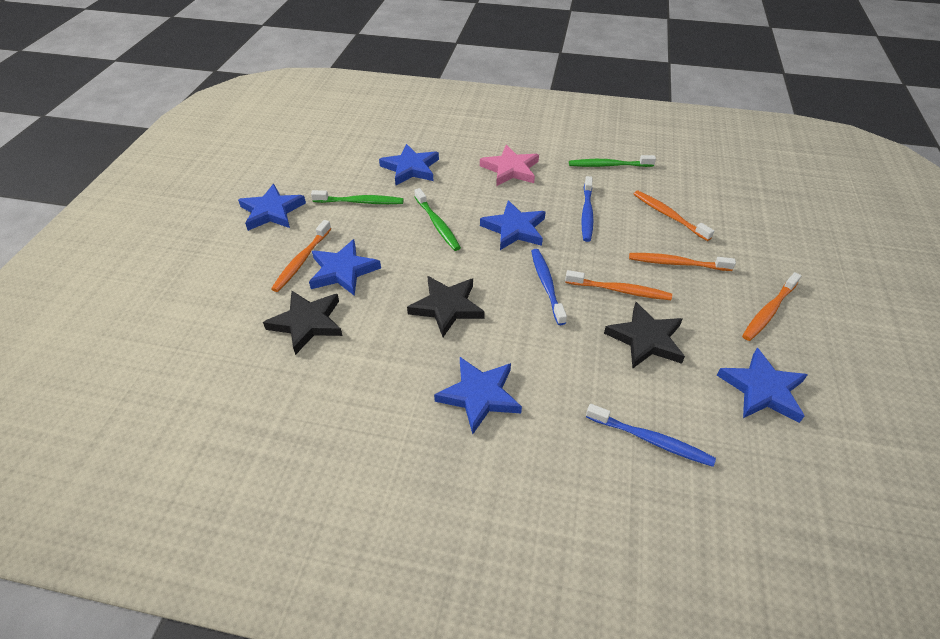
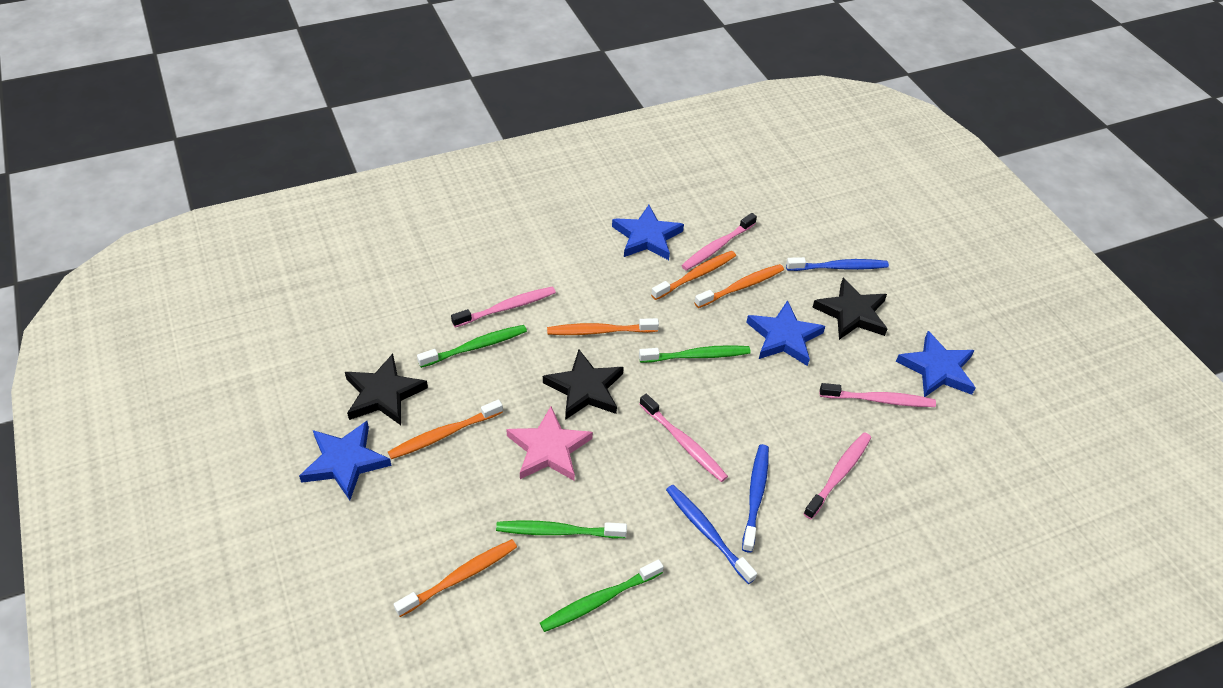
blue star: [238,184,306,231] [309,239,381,296] [379,144,439,185] [434,357,522,435] [480,200,546,250] [717,348,808,423] = 6 -> [299,421,392,501] [612,205,684,260] [746,300,825,366] [896,331,976,397] = 4
green toothbrush: [311,190,404,204] [414,188,461,251] [569,155,656,167] = 3 -> [417,325,527,368] [496,521,627,538] [540,559,664,632] [639,345,751,363] = 4
pink toothbrush: none = 0 -> [451,287,556,328] [639,394,728,482] [681,213,757,271] [803,432,871,519] [820,383,936,407] = 5

